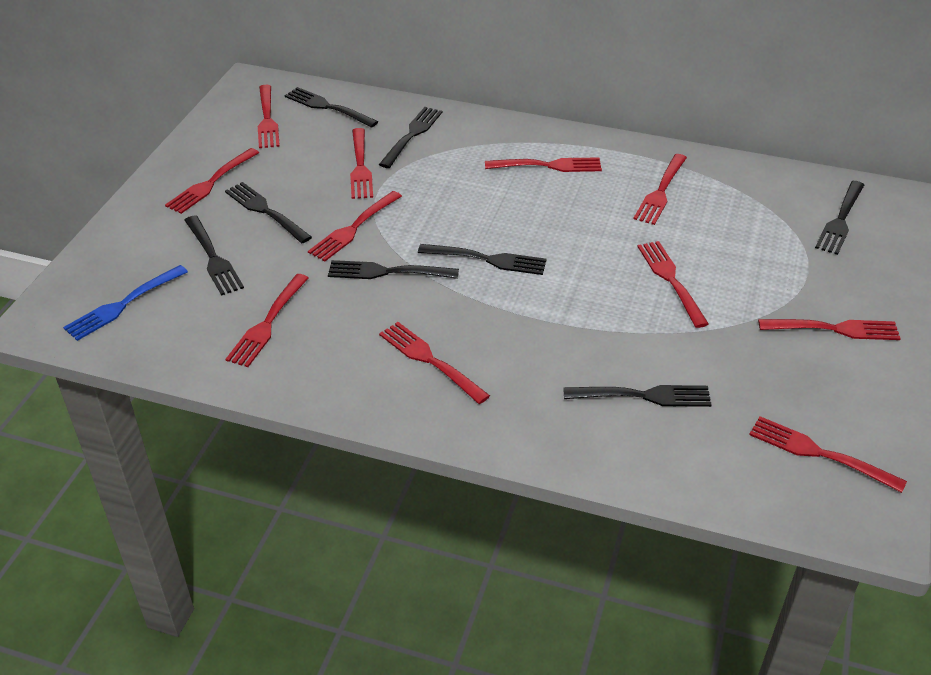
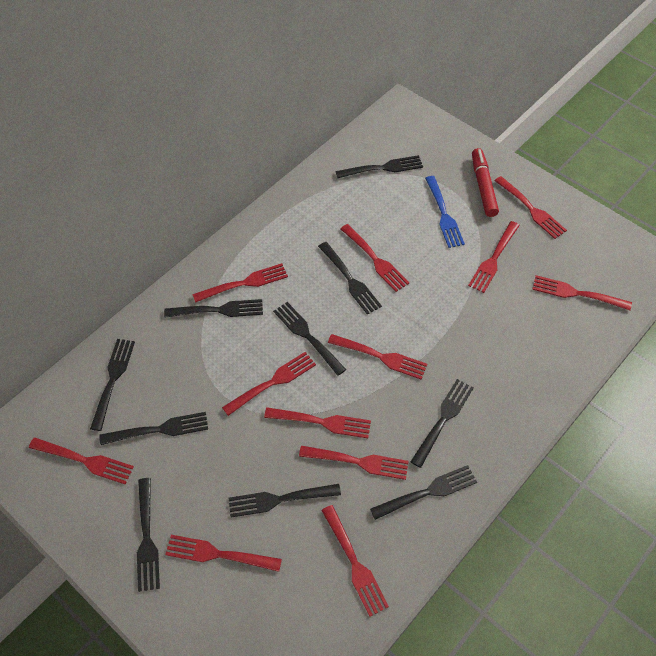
black fork: [185,215,244,296] [225,182,312,243] [285,87,378,128] [328,260,459,279] [379,107,443,168] [418,244,547,275] [563,385,712,407] [815,181,864,255] = 8 -> [90,339,135,431] [99,412,208,445] [137,478,160,592] [164,299,263,318] [228,484,341,518] [273,302,346,376] [318,242,382,315] [336,155,423,178] [370,465,477,520] [411,379,474,468] = 10
red fork: [165,148,259,214] [226,274,309,367] [258,85,280,148] [308,191,402,261] [350,128,373,199] [379,322,490,404] [485,157,602,172] [633,154,687,225] [637,241,709,328] [749,416,907,493] [758,319,901,340] = 11 -> [29,437,134,484] [165,535,282,572] [192,263,288,303] [222,352,316,416] [264,407,371,438] [299,446,409,480] [321,505,389,617] [328,334,427,380] [341,224,409,292] [468,221,520,293] [494,176,567,239] [532,275,632,310] = 12
red marker: none = 0 -> [472,148,499,217] = 1

